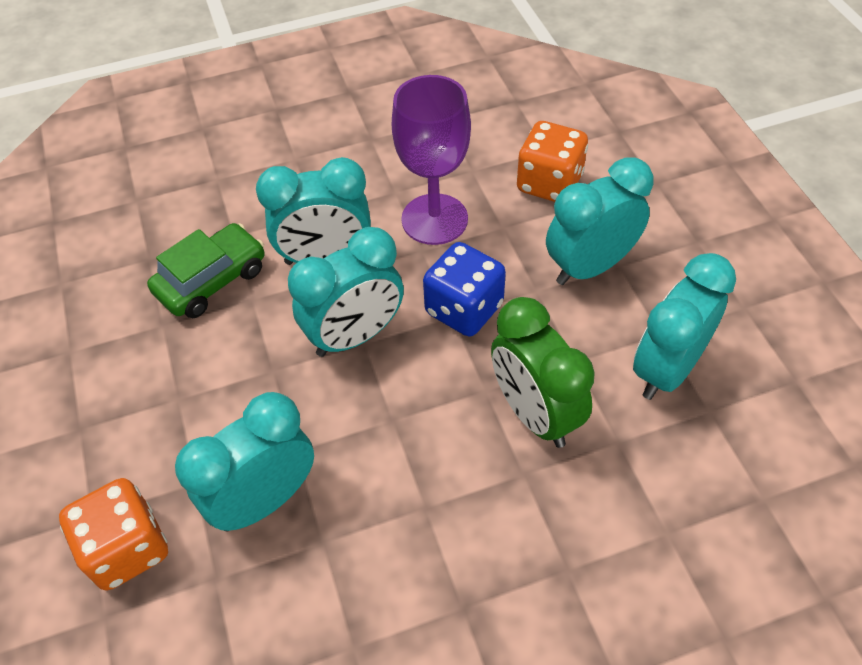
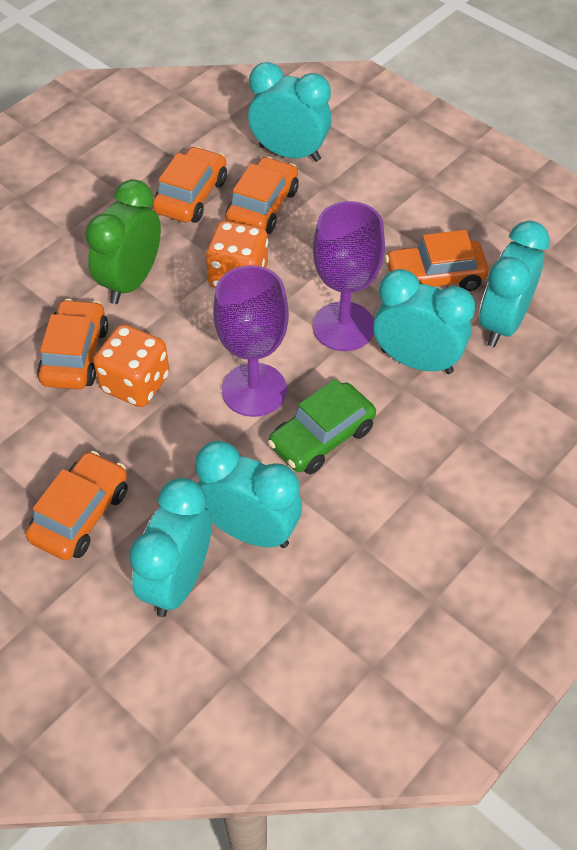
blue dice: [423,242,506,336] = 1 -> none = 0
orange car: none = 0 -> [26,451,127,560] [37,299,108,389] [153,146,227,223] [226,157,299,234] [385,230,489,291] = 5
purple goblet: [391,75,471,245] = 1 -> [213,265,289,417] [313,201,385,351] = 2

